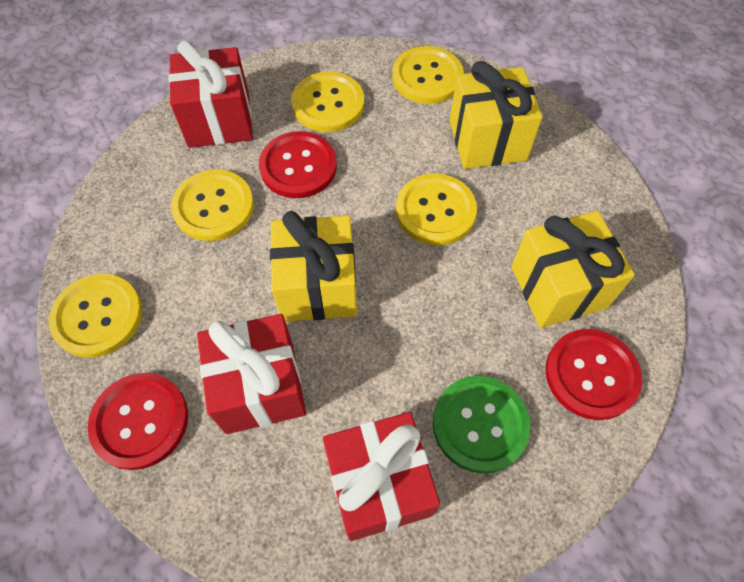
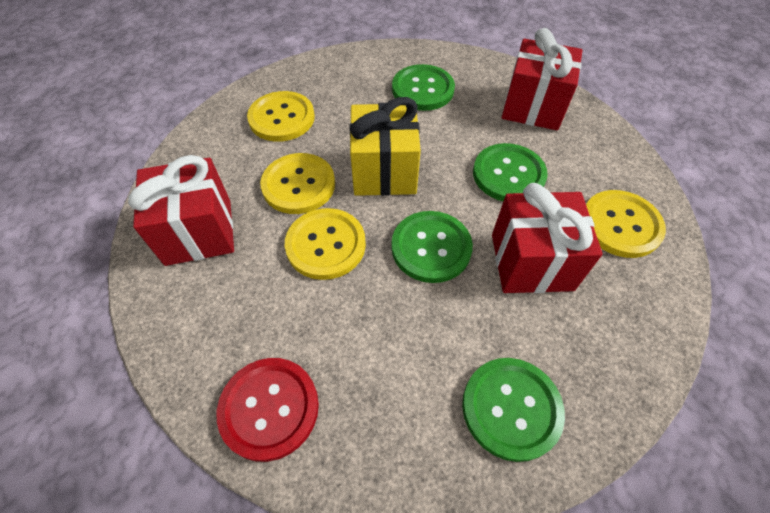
green button: [433,376,530,473] = 1 -> [391,211,473,283] [392,64,455,111] [462,358,565,462] [473,143,548,201] = 4
red button: [88,373,188,470] [259,131,337,198] [546,329,642,420] = 3 -> [217,358,319,462] = 1
yellow button: [49,274,142,358] [171,170,254,241] [291,72,364,132] [392,46,464,104] [396,174,477,245] = 5 -> [247,91,315,142] [260,153,335,214] [285,208,366,280] [586,190,666,258] = 4
yellow gift: [270,211,357,322] [450,61,542,169] [511,211,635,328] = 3 -> [350,97,421,196] = 1

